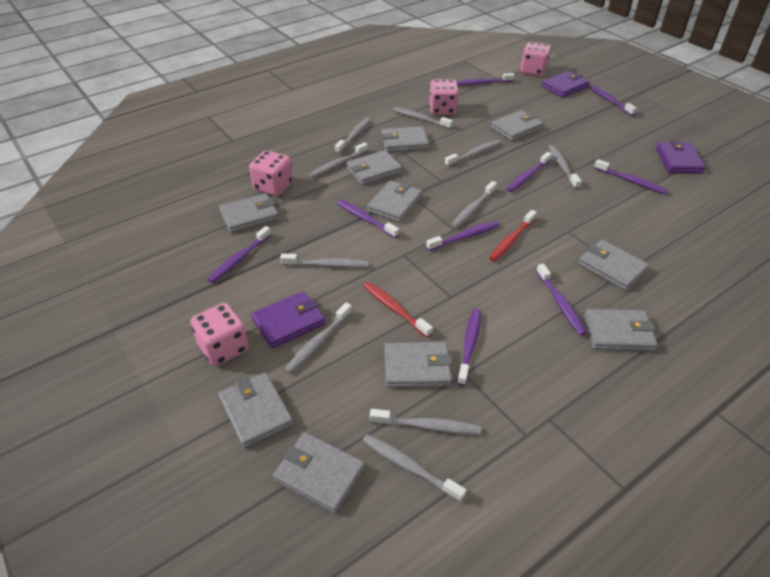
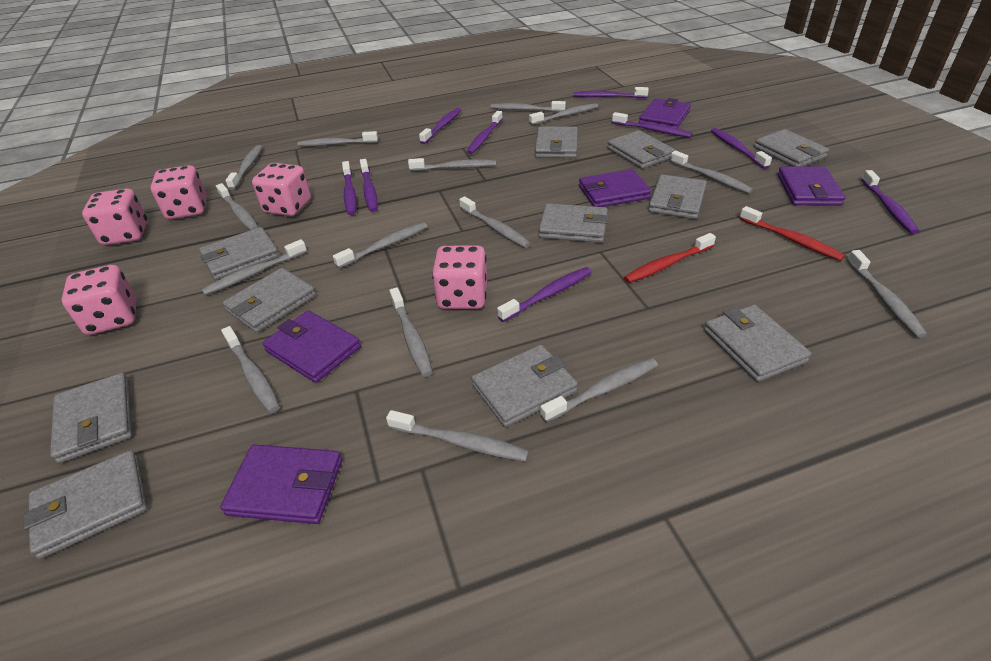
grey toothbrush: [280,254,368,268] [284,302,352,374] [309,142,368,178] [335,118,371,154] [362,434,466,502] [370,409,481,435] [393,107,453,129] [445,140,501,167] [451,181,497,228] [549,145,582,189] = 10 -> [201,239,307,295] [216,183,258,230] [221,326,280,413] [225,145,262,190] [298,131,378,146] [333,222,428,268] [386,410,529,462] [389,287,433,377] [408,158,496,171] [459,196,531,248] [490,101,566,112] [529,103,598,125] [540,358,658,423] [670,150,753,194] [847,250,927,338] = 15
grey wallet: [219,193,279,233] [219,373,293,448] [273,432,365,514] [346,150,402,185] [367,181,422,222] [381,126,429,152] [384,342,452,388] [491,110,544,141] [578,240,650,291] [584,309,658,351] = 10 -> [23,450,148,559] [50,373,132,463] [199,227,279,280] [223,268,316,333] [471,345,578,427] [535,126,578,158] [538,203,609,243] [607,130,675,169] [648,174,707,219] [704,305,812,382] [754,129,829,167] = 11
pink dice: [190,303,249,366] [249,150,293,196] [429,79,459,115] [520,42,551,76] = 4 -> [61,265,137,335] [82,189,148,245] [151,165,207,219] [252,163,311,216] [432,245,487,309] = 5
purple wallet: [251,291,325,348] [541,71,590,97] [656,140,706,173] = 3 -> [220,444,342,524] [262,310,361,383] [579,169,651,207] [639,98,691,128] [777,167,846,206] = 5

